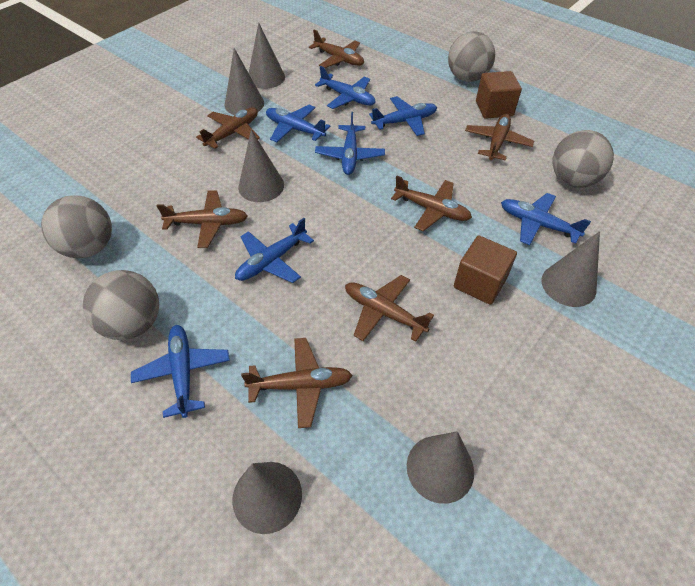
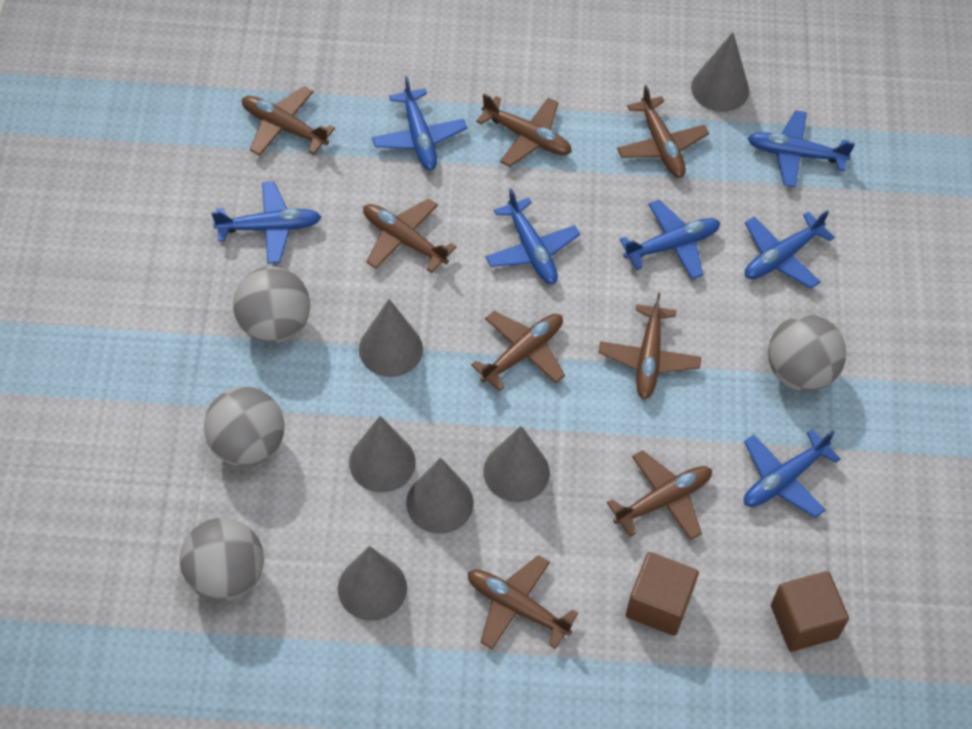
brown plane: [157,190,248,248] [196,107,260,149] [241,338,353,428] [309,30,364,68] [345,275,434,342] [391,176,472,231] [465,114,534,161] = 7 -> [242,86,335,156] [363,198,456,273] [467,555,578,649] [471,311,565,392] [476,94,572,167] [599,292,701,399] [607,450,712,540] [617,85,709,178] = 8

